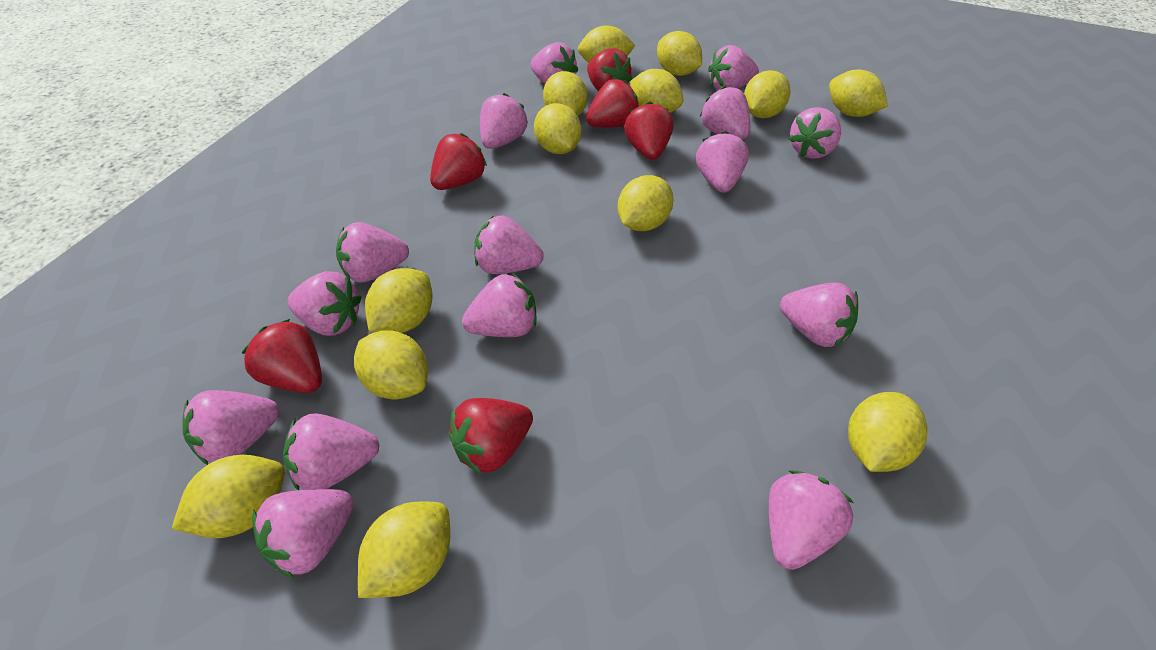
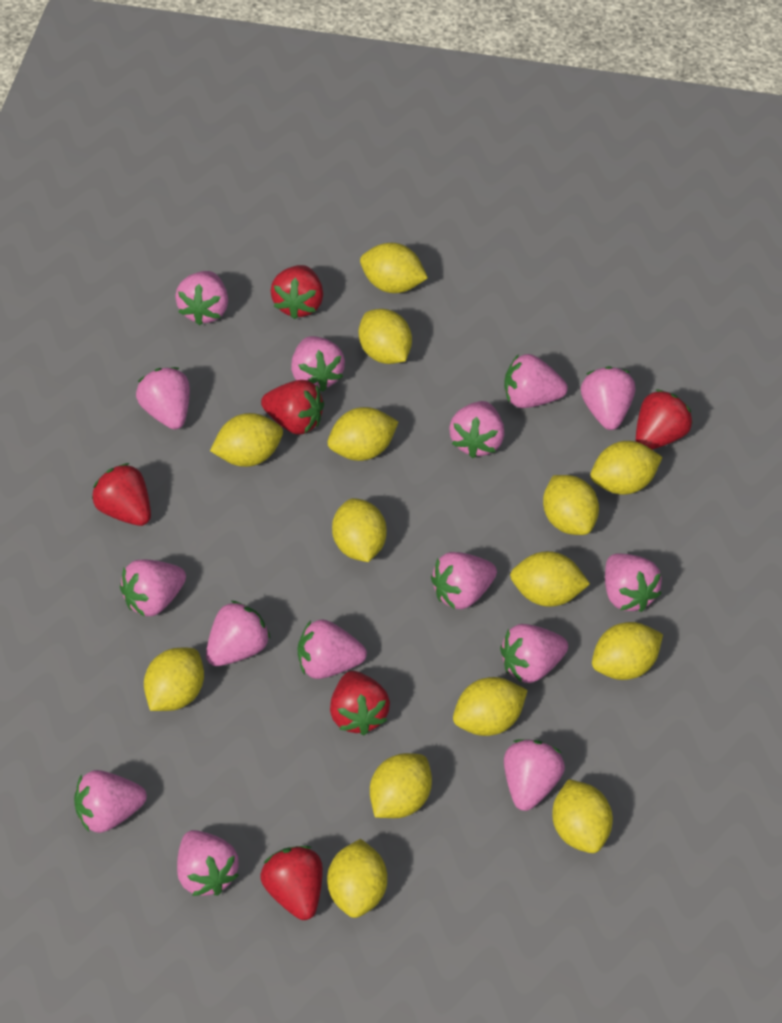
yellow lemon: [172,455,285,538] [354,330,428,400] [358,501,450,598] [365,268,432,333] [534,103,581,154] [543,71,588,116] [578,26,635,63] [618,175,674,231] [630,69,683,113] [657,31,702,76] [744,70,790,118] [829,70,888,117] [848,392,928,472] = 13 -> [144,647,204,711] [210,413,283,467] [327,839,387,918] [328,407,398,461] [332,498,386,562] [359,309,412,364] [360,243,428,293] [370,753,432,818] [453,677,528,736] [510,551,590,607] [543,475,599,535] [552,779,613,853] [590,441,662,495] [592,622,663,680] = 14

